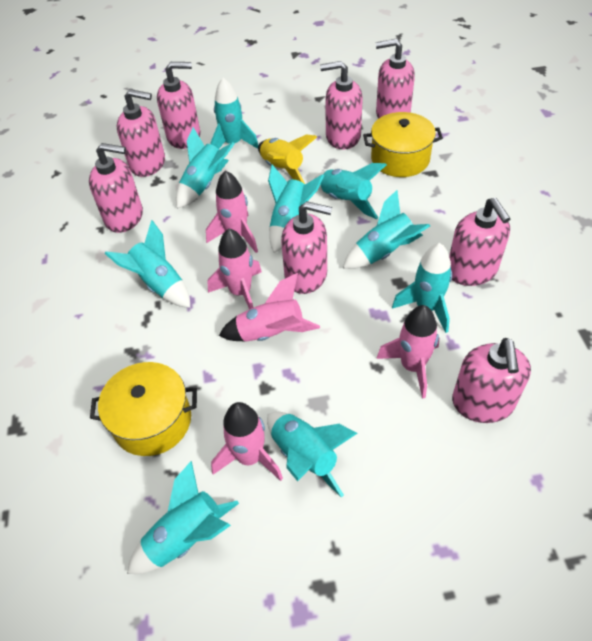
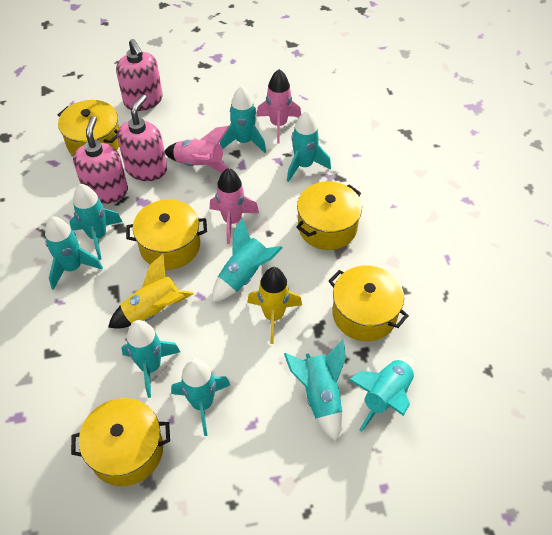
pink rocket: [206,170,258,253] [207,228,262,309] [211,402,283,481] [219,273,320,342] [376,305,440,399] = 5 -> [164,126,230,173] [210,168,259,244] [256,69,301,144] = 3
pink soap dispenser: [89,143,143,233] [117,89,165,177] [157,62,200,149] [281,201,332,294] [320,61,363,150] [376,39,415,119] [449,198,511,286] [452,338,531,423] = 8 -> [73,116,128,204] [116,39,162,111] [117,95,167,181] = 3
yellow pot: [90,362,197,456] [363,112,443,177] = 2 -> [58,100,119,156] [71,398,170,486] [126,200,207,270] [296,181,362,250] [329,266,409,341] = 5
yellow rocket: [258,135,317,184] = 1 -> [108,254,194,328] [247,267,302,344] = 2

